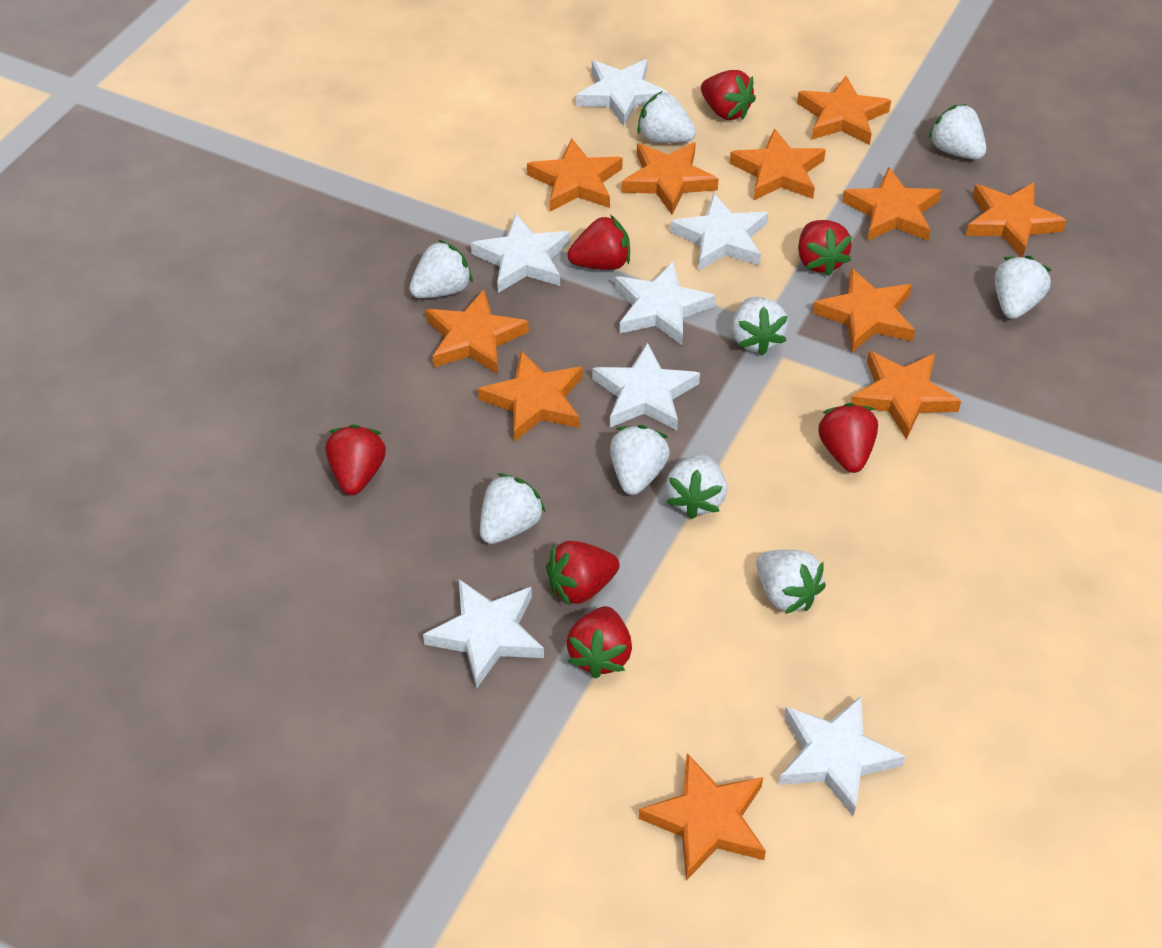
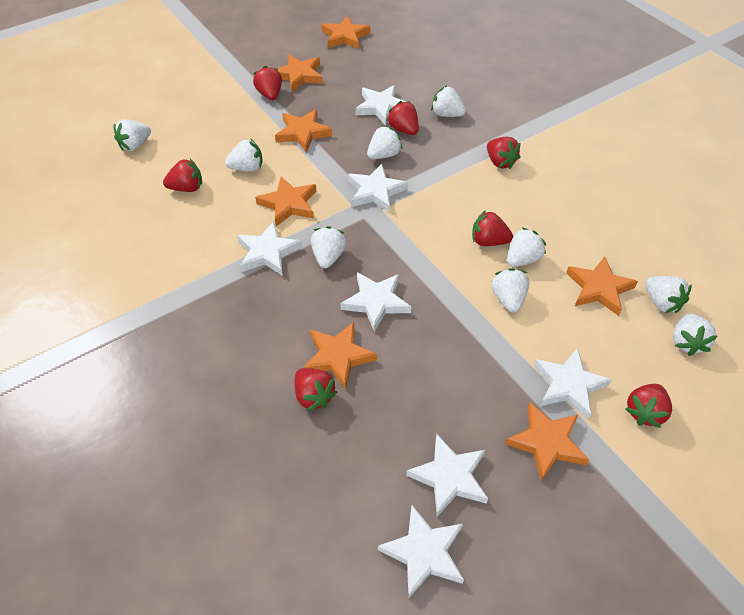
orange star: [426,289,529,375] [478,351,582,442] [527,139,623,211] [621,142,719,214] [639,753,766,881] [730,128,826,200] [797,76,891,145] [813,268,915,352] [842,167,941,241] [850,351,961,440] [966,182,1067,257] = 11 -> [255,177,317,226] [275,109,332,152] [277,54,323,92] [303,322,377,389] [322,16,371,49] [505,402,589,481] [566,257,638,316] = 7

